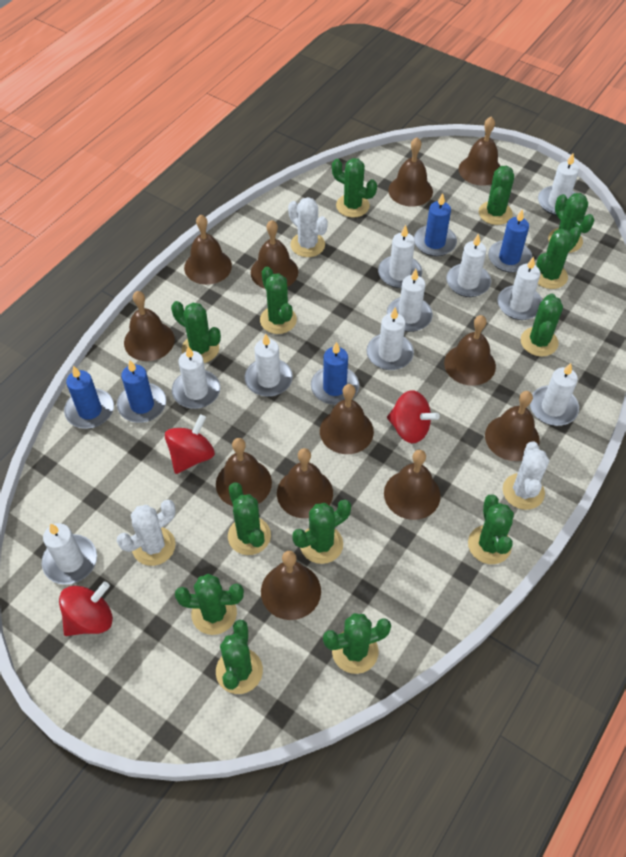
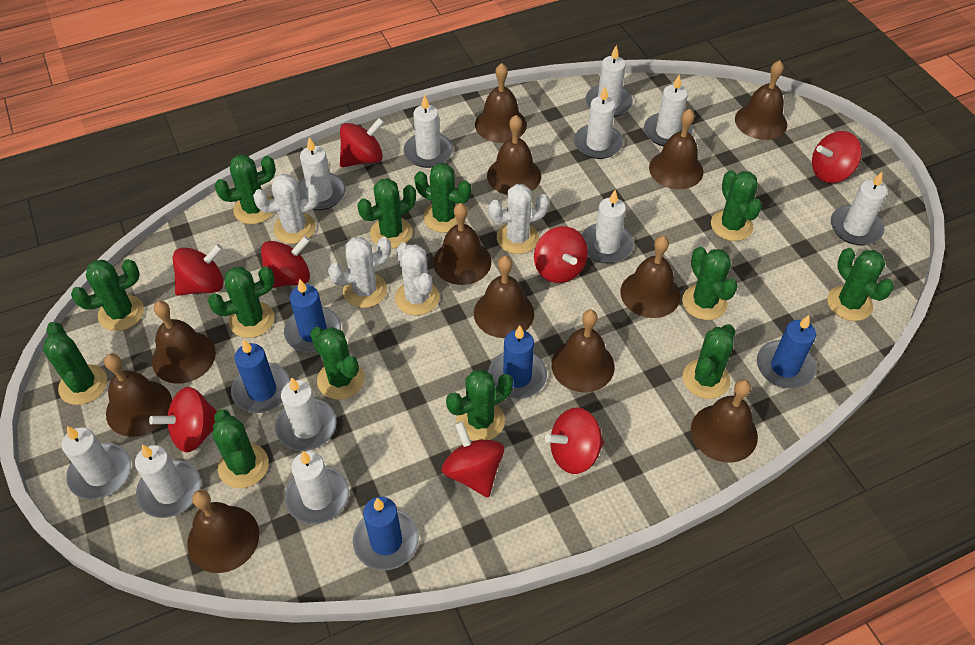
red spinning top: [59,582,113,636] [165,414,215,474] [387,390,440,443] = 3 -> [149,387,217,452] [172,244,224,295] [261,236,310,288] [340,118,384,167] [442,421,504,497] [534,226,588,283] [545,407,604,474] [812,131,862,183] = 8
white cactus: [117,500,176,566] [288,197,328,257] [503,441,549,510] = 3 -> [253,174,320,244] [328,237,391,308] [395,243,440,315] [488,184,549,254] = 4
white candle: [42,523,97,585] [172,346,220,409] [245,334,293,397] [367,307,414,370] [378,225,422,288] [387,269,433,332] [446,233,491,297] [498,257,542,320] [530,363,579,426] [538,153,579,216] = 10 -> [62,426,131,499] [135,445,201,518] [275,377,337,451] [285,451,349,524] [298,137,346,210] [404,95,453,168] [574,86,623,159] [582,190,634,263] [585,45,633,117] [644,75,693,146] [831,172,887,245] = 11

